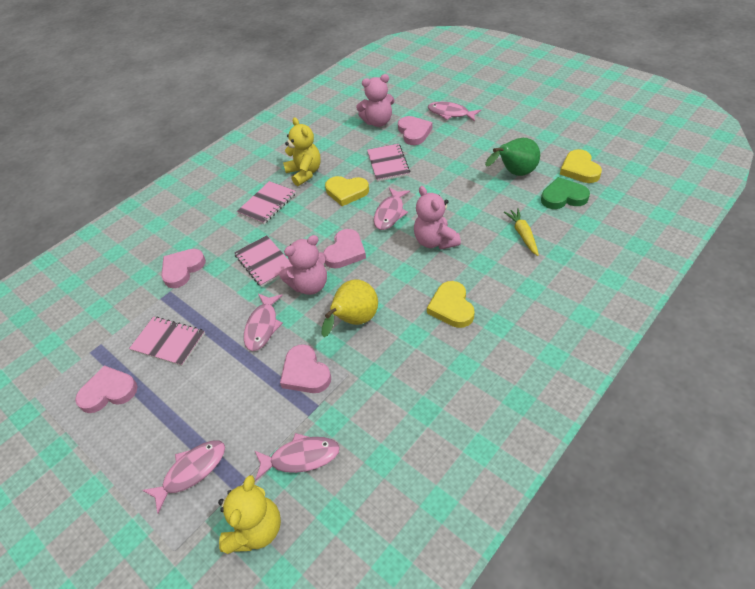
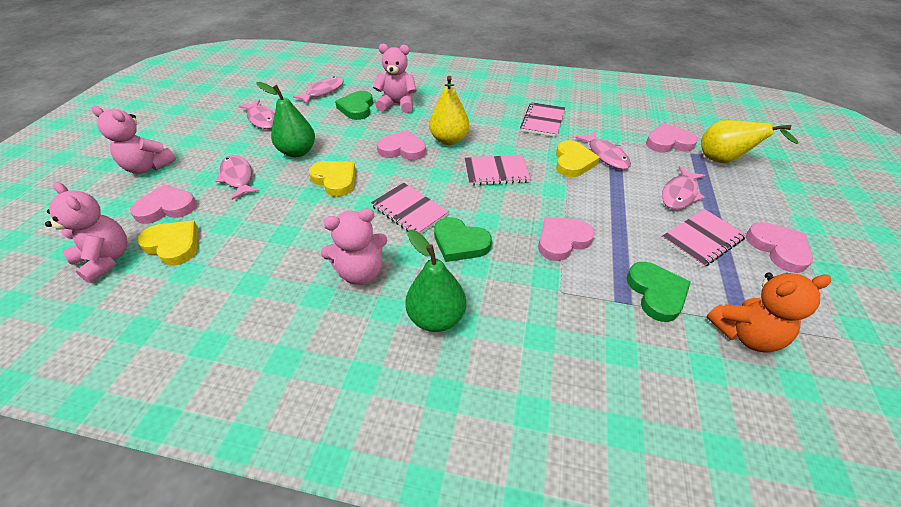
green heart: [541,177,590,209] = 1 -> [335,91,373,120] [434,217,492,262] [626,262,691,322] = 3
green pear: [485,138,540,176] = 1 -> [256,82,315,157] [405,230,466,332] = 2
orange teddy bear: none = 0 -> [706,272,831,353] = 1
pink teddy bear: [279,235,327,295] [356,74,395,127] [414,186,461,250] = 3 -> [45,182,127,283] [91,106,176,174] [321,208,388,285] [373,44,417,113] = 4
yellow carrot: [504,208,539,256] = 1 -> none = 0
yellow pear: [322,279,378,337] = 1 -> [429,76,469,145] [701,120,799,163] = 2
yellow teddy bear: [218,475,281,554] [283,117,321,186] = 2 -> none = 0

